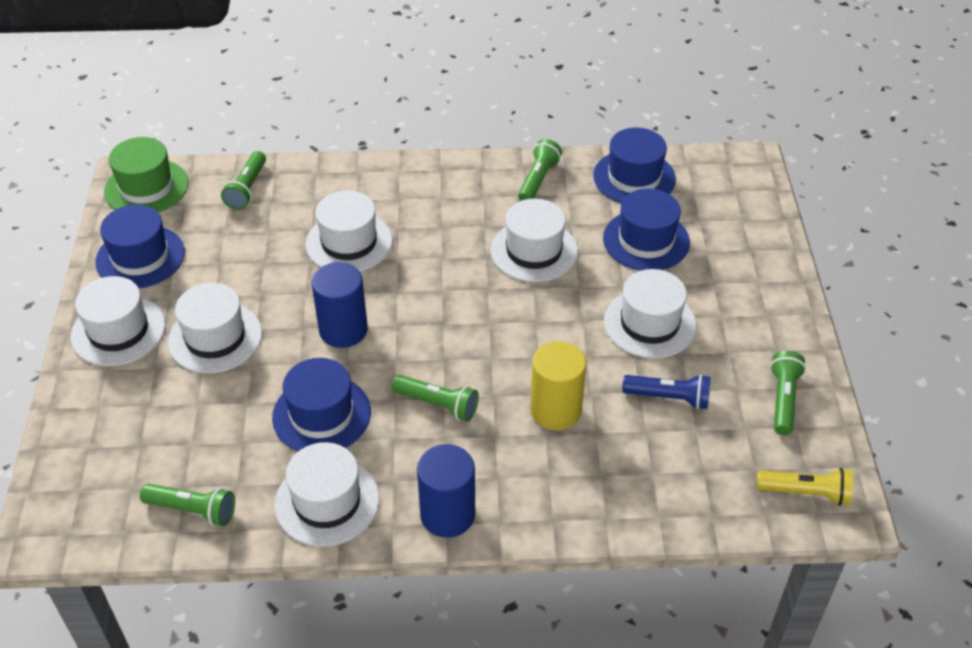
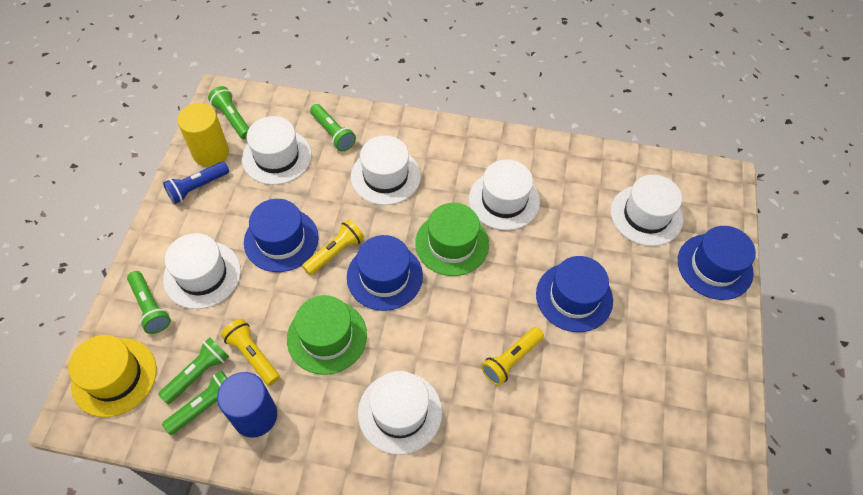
blue cylinder: [312,262,368,348] [417,444,475,538] = 2 -> [217,372,277,438] = 1
green hat: [104,137,189,213] = 1 -> [287,295,367,375] [415,203,489,276] = 2
yellow flashlight: [757,468,853,506] = 1 -> [221,319,280,386] [302,219,364,275] [481,327,544,386] = 3
yellow hat: none = 0 -> [68,335,156,417] = 1

